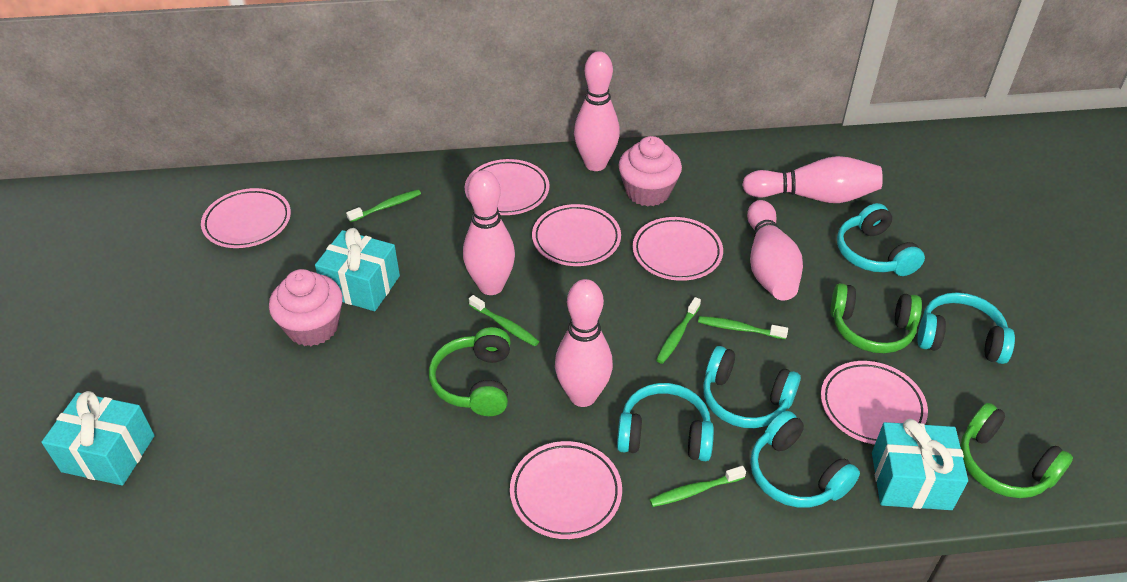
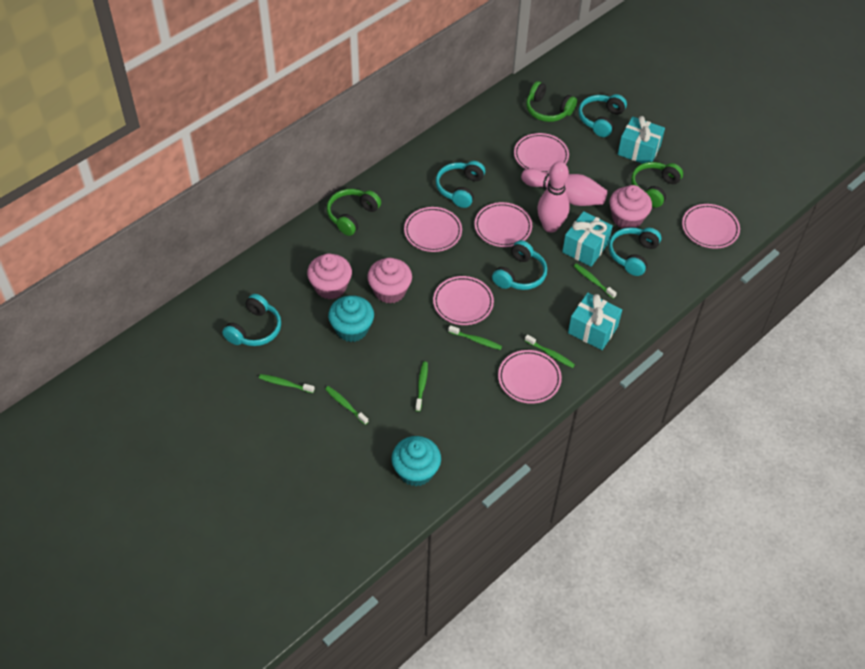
green toothbrush: [346,190,421,223] [469,295,539,346] [649,466,746,507] [656,297,701,364] [698,316,788,339] = 5 -> [259,374,315,393] [325,386,369,425] [415,362,428,412] [448,325,502,350] [525,334,575,368] [574,263,617,299] = 6
pink bowling pin: [463,170,515,295] [555,279,613,407] [574,51,620,171] [742,156,883,203] [747,200,803,301] = 5 -> [521,168,607,206] [537,161,570,233] = 2
pink cupcake: [269,269,343,346] [618,136,682,207] = 2 -> [307,253,352,299] [367,258,412,304] [609,185,652,229] = 3
turquoise cupcake: none = 0 -> [328,295,374,342] [392,436,441,486] = 2

